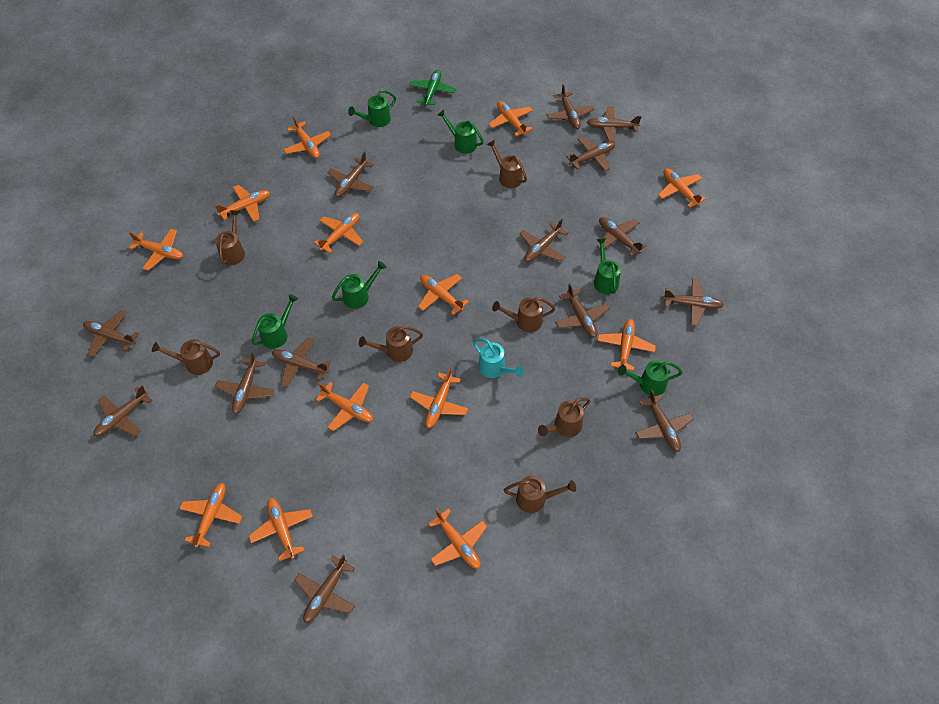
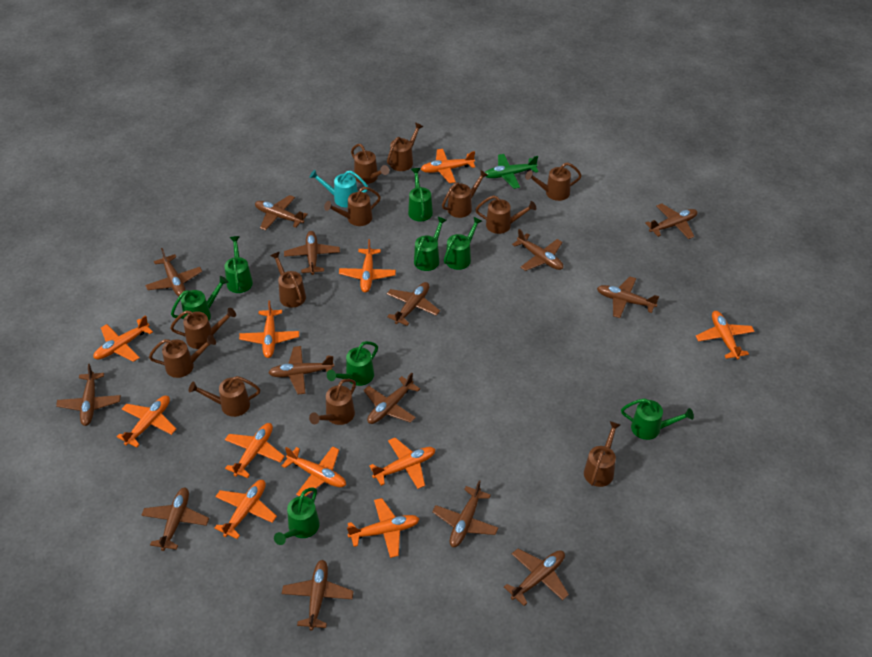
brown watering can: [152,339,220,375] [215,210,245,265] [359,326,423,362] [487,140,527,188] [492,297,555,332] [504,476,576,513] [538,397,590,437] = 7 -> [149,335,216,378] [170,308,236,349] [189,376,260,417] [270,252,306,308] [309,379,356,425] [324,187,381,226] [351,144,389,184] [387,122,423,171] [442,170,488,218] [475,195,536,234] [525,162,582,201] [584,421,621,487] = 12
green watering can: [252,294,298,349] [332,261,386,309] [348,90,396,127] [438,109,484,154] [594,238,621,294] [618,360,683,396] = 6 -> [171,276,229,320] [224,236,253,293] [274,487,320,545] [327,341,378,386] [408,168,433,222] [414,217,447,271] [444,217,482,270] [621,398,694,440] = 8
orange plane: [129,229,183,271] [179,483,243,547] [215,185,270,222] [249,498,313,561] [283,116,331,158] [314,213,363,253] [315,382,373,431] [410,368,468,428] [418,274,469,315] [428,508,487,569] [488,101,533,136] [597,319,656,371] [658,169,706,208] = 13 -> [93,315,153,362] [117,396,176,447] [214,480,277,539] [225,423,285,478] [239,300,299,358] [282,446,346,496] [339,239,396,293] [347,498,419,558] [369,438,435,489] [421,149,475,183] [696,311,755,360] = 11

